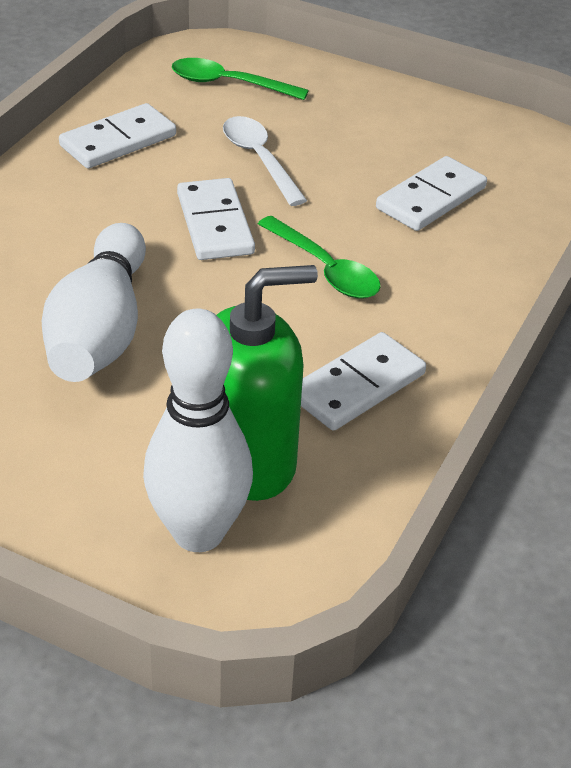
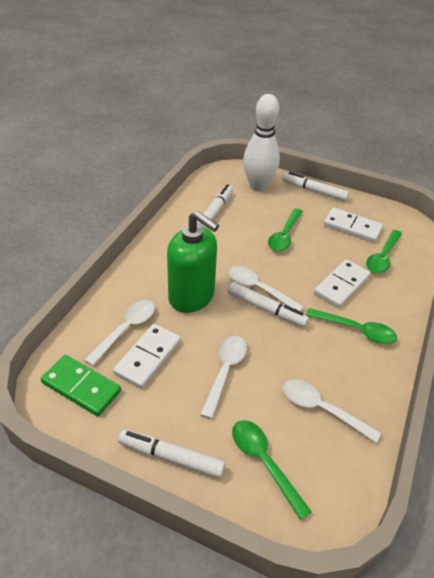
green domino: none = 0 -> [41,355,121,416] = 1
green spoon: [172,58,309,100] [258,216,381,299] = 2 -> [232,420,312,520] [268,208,303,251] [306,308,397,344] [366,230,402,274] = 4
white bowling pin: [42,223,146,382] [143,308,253,552] = 2 -> [243,94,280,191] = 1
white domino: [59,103,176,169] [177,178,255,260] [301,332,426,431] [376,156,487,231] = 4 -> [113,324,181,389] [314,259,370,308] [323,208,383,243] = 3
white marker: none = 0 -> [118,430,225,478] [197,184,233,229] [228,282,309,327] [283,172,349,201] = 4
white spoon: [223,116,307,206] = 1 -> [85,300,155,366] [200,336,247,419] [228,266,304,311] [283,379,381,443] = 4

